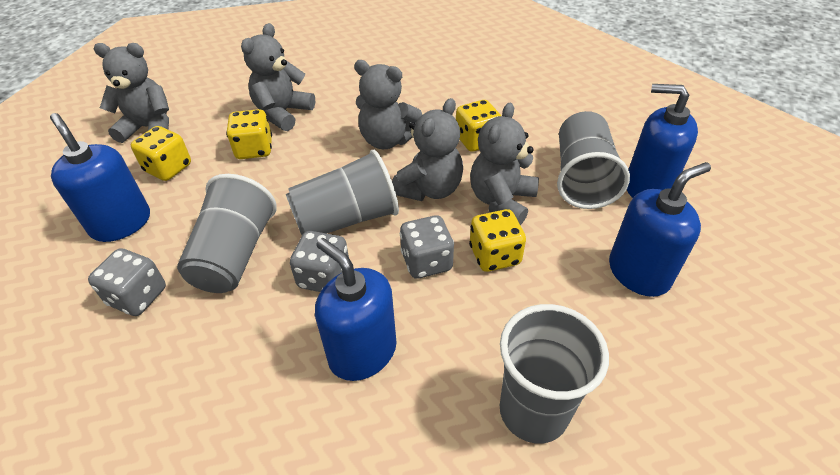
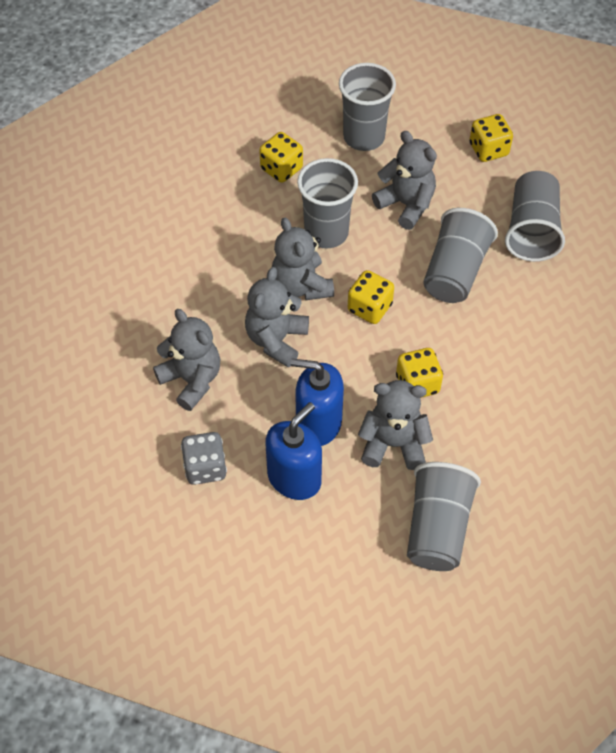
blue soap dispenser: [50,113,150,242] [315,238,397,381] [609,162,711,297] [627,84,698,198] = 4 -> [265,402,322,500] [291,359,344,446] = 2
grey cup: [177,174,277,293] [286,150,399,235] [500,304,609,444] [557,111,630,209] = 4 -> [297,158,358,248] [339,63,396,151] [407,462,481,571] [423,208,498,303] [505,171,565,262] = 5
grey dice: [88,248,166,316] [290,231,349,292] [400,215,454,279] = 3 -> [181,432,227,485] = 1

